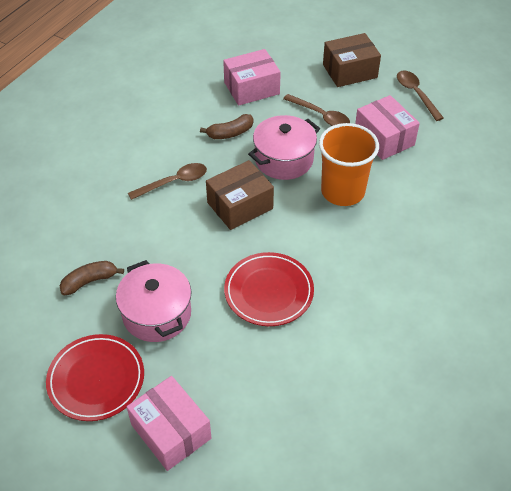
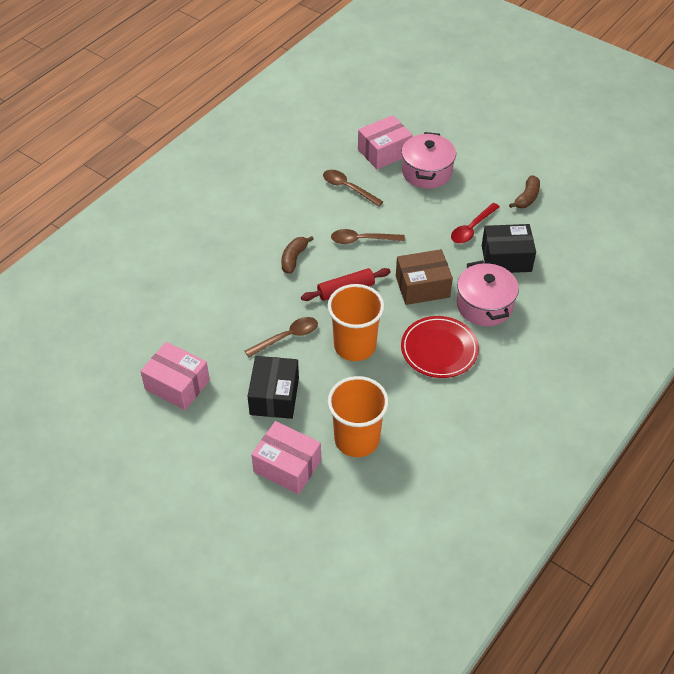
black box: none = 0 -> [247,356,299,419] [482,224,536,273] = 2
brown box: [206,160,274,230] [323,33,381,87] = 2 -> [396,249,453,305] = 1
orange cup: [319,123,379,206] = 1 -> [328,284,384,361] [328,376,389,457] = 2
red plate: [46,334,144,421] [224,252,314,326] = 2 -> [401,316,479,378] = 1
red rolling pin: none = 0 -> [301,268,391,301] = 1
red spoon: none = 0 -> [451,203,500,244] = 1

